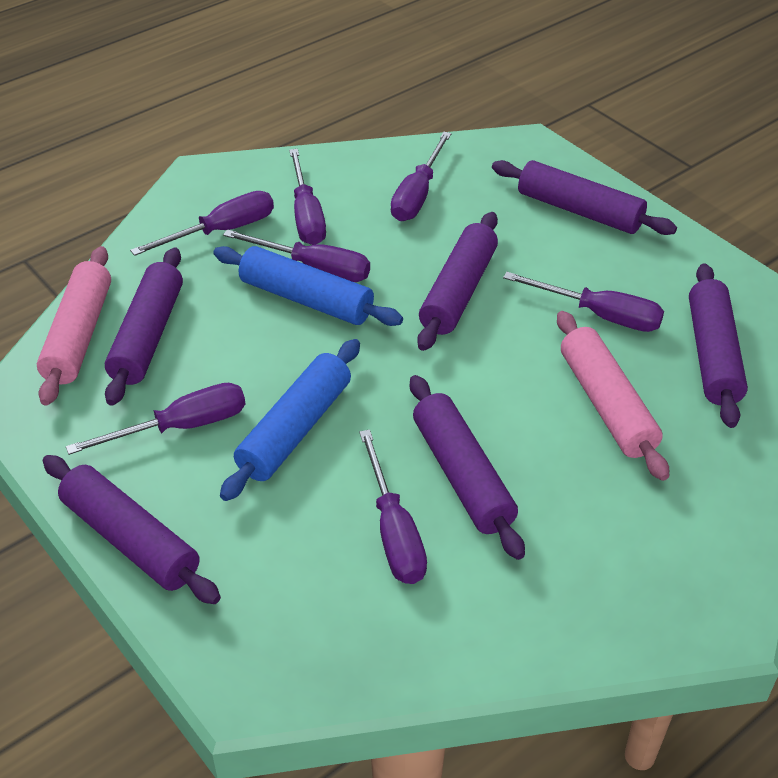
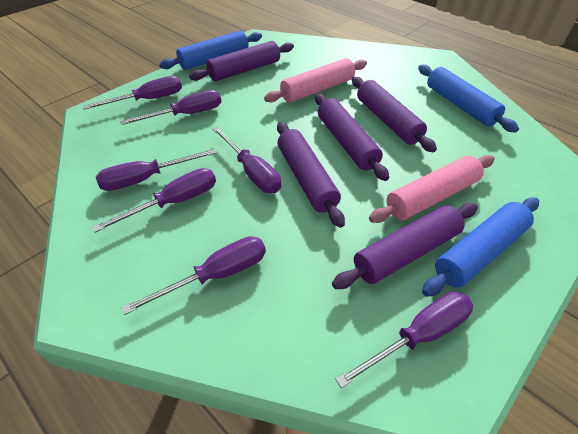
blue rolling pin: [213,246,403,326] [220,339,360,501] = 2 -> [159,31,262,70] [418,65,519,133] [422,198,539,297] = 3
purple rolling pin: [43,455,221,604] [105,247,183,406] [410,375,525,560] [417,212,498,351] [492,160,677,235] [689,263,748,428] = 6 -> [189,41,294,81] [277,122,345,228] [315,94,389,181] [332,203,478,289] [352,77,437,152] = 5

